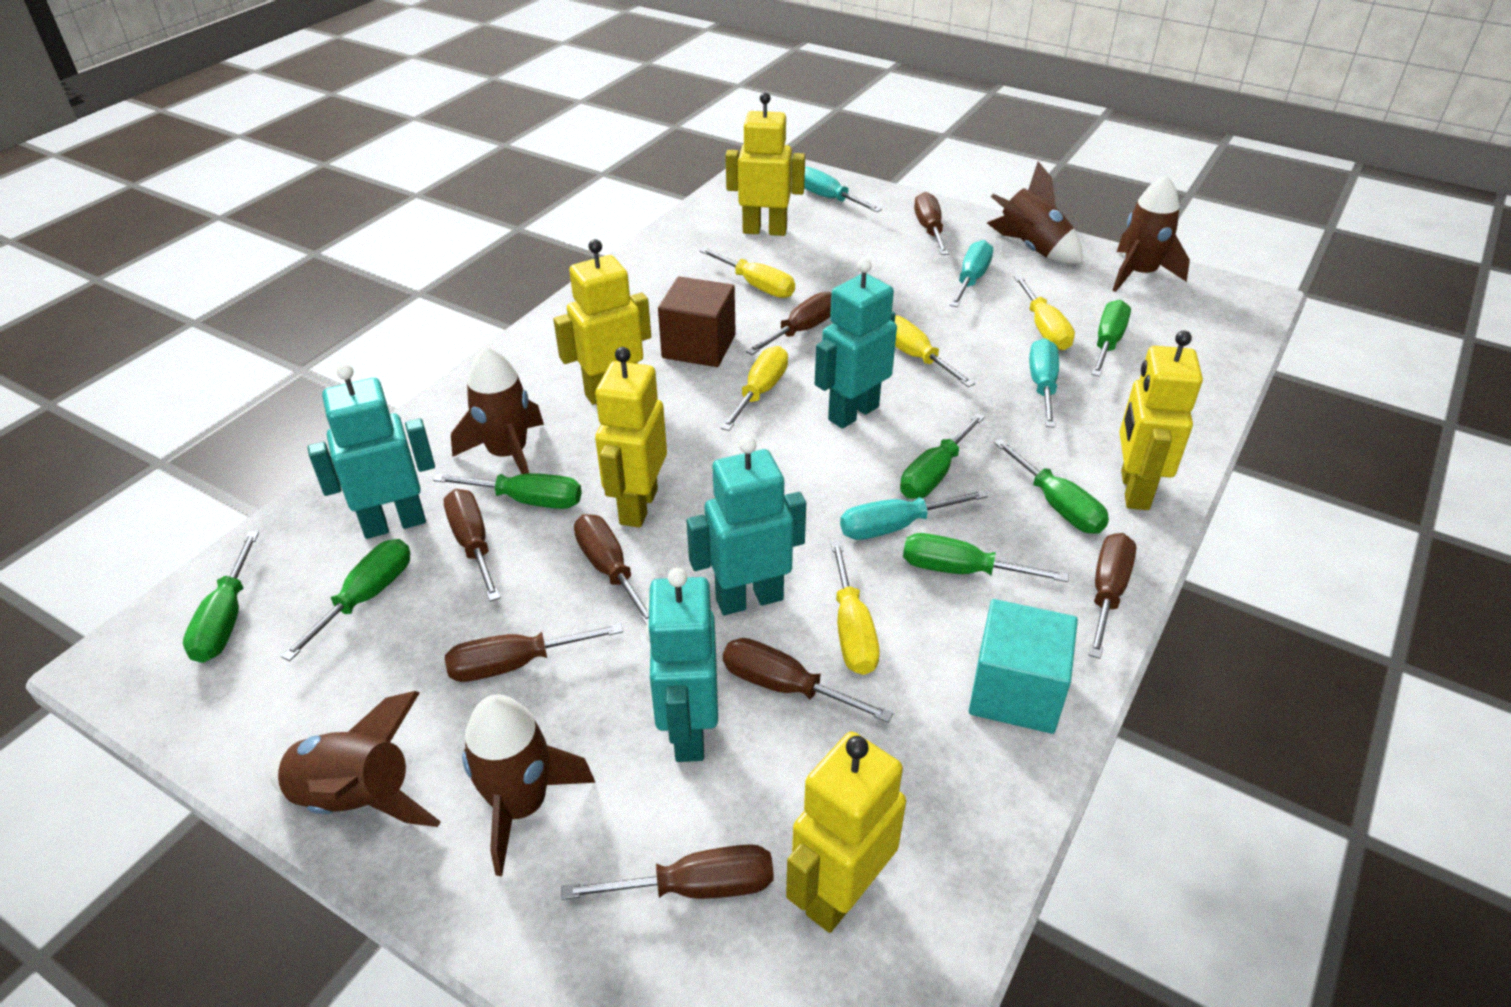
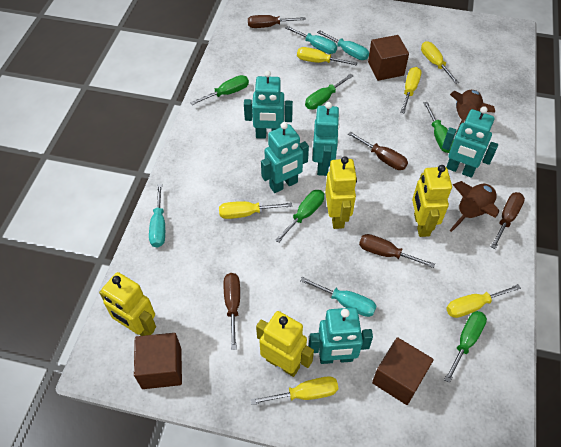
brown cube: [658,276,736,367] = 1 -> [134,333,182,389] [368,35,409,81] [372,337,434,405] = 3
brown rocket: [270,691,441,827] [451,347,544,474] [462,694,595,876] [987,161,1082,264] [1112,175,1190,292] = 5 -> [450,90,495,136] [450,181,499,232] = 2
brown screwdriver: [444,489,501,602] [445,623,623,682] [562,844,774,900] [574,514,649,625] [723,638,893,723] [746,292,832,355] [914,192,949,255] [1089,533,1136,659] = 8 -> [224,273,240,350] [248,15,306,28] [348,132,408,170] [359,234,435,268] [491,192,525,249] = 5
green screwdriver: [183,531,259,663] [281,539,410,661] [433,473,582,509] [900,413,985,499] [903,533,1069,582] [994,439,1109,534] [1091,300,1131,377] = 7 -> [190,75,249,105] [275,190,324,243] [305,74,353,110] [423,102,454,153] [444,311,487,383] = 5
turquoise cube: [969,599,1078,734] = 1 -> none = 0
turquoise robot: [308,364,435,539] [645,568,718,762] [686,436,806,615] [815,258,897,429] = 4 -> [244,70,293,139] [261,122,309,193] [309,308,373,364] [312,102,340,176] [442,106,498,178] = 5
yellow robot: [553,239,651,405] [595,347,667,528] [726,92,805,236] [786,732,906,933] [1119,330,1203,510] = 5 -> [99,272,156,336] [256,311,314,377] [325,156,357,229] [412,165,452,237] = 4
yellow screwdriver: [699,247,795,298] [721,346,788,431] [831,541,880,675] [895,315,975,387] [1014,275,1075,350] = 5 -> [219,201,292,219] [251,376,338,405] [297,47,357,66] [400,67,421,113] [421,41,459,84] [446,284,521,318] = 6

